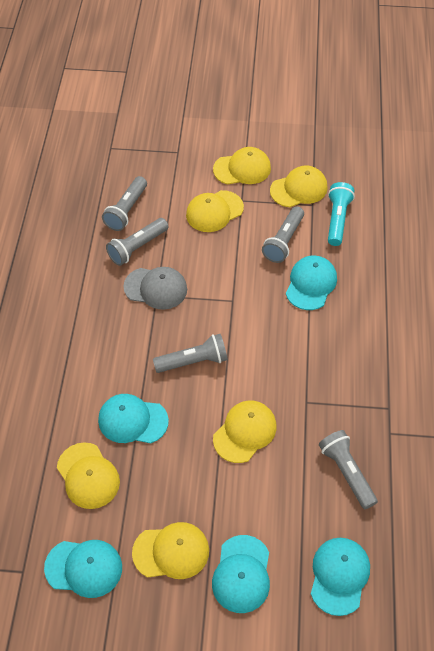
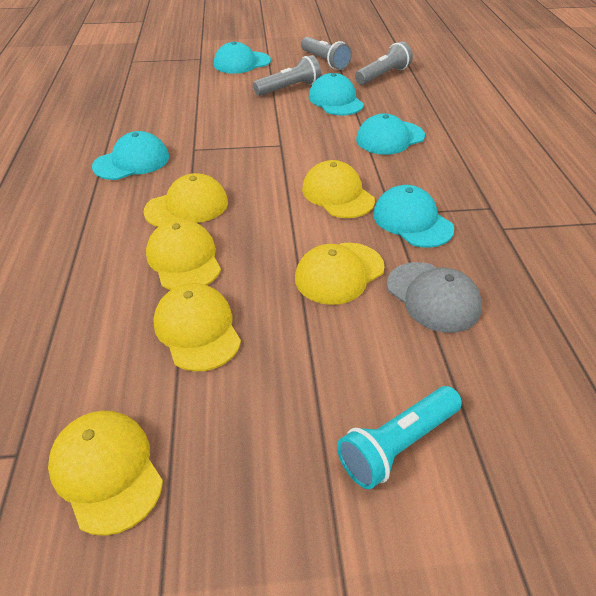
grey flashlight: [102,176,147,231] [106,218,169,266] [153,334,228,373] [262,206,304,263] [319,430,378,509] = 5 -> [253,55,321,96] [301,37,352,70] [355,41,413,85] = 3

